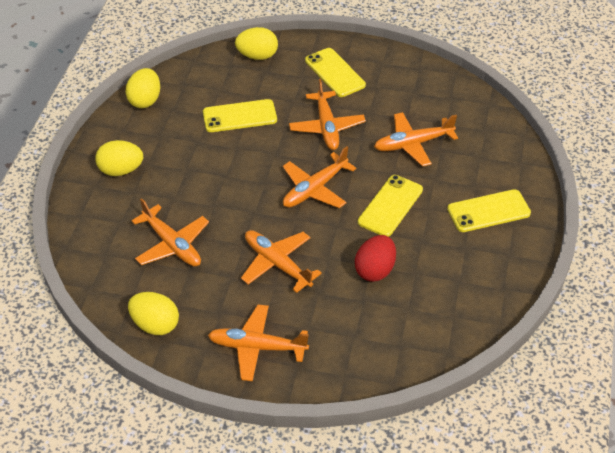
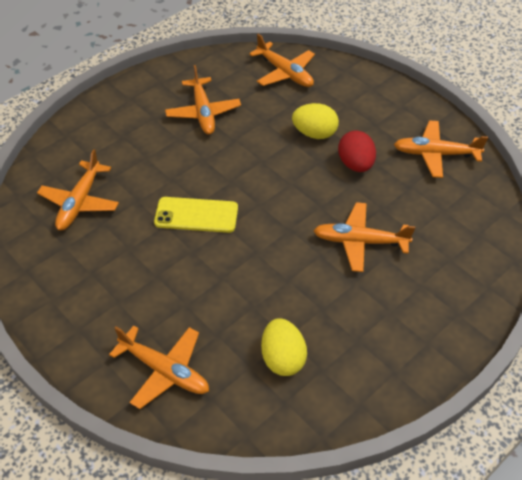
yellow egg: [95,140,143,176] [125,68,160,108] [128,292,179,335] [235,27,278,60] = 4 -> [261,318,307,376] [292,103,339,139] = 2
yellow phone: [203,99,277,132] [305,48,366,97] [358,175,423,237] [447,189,531,232] = 4 -> [154,197,238,233] = 1

